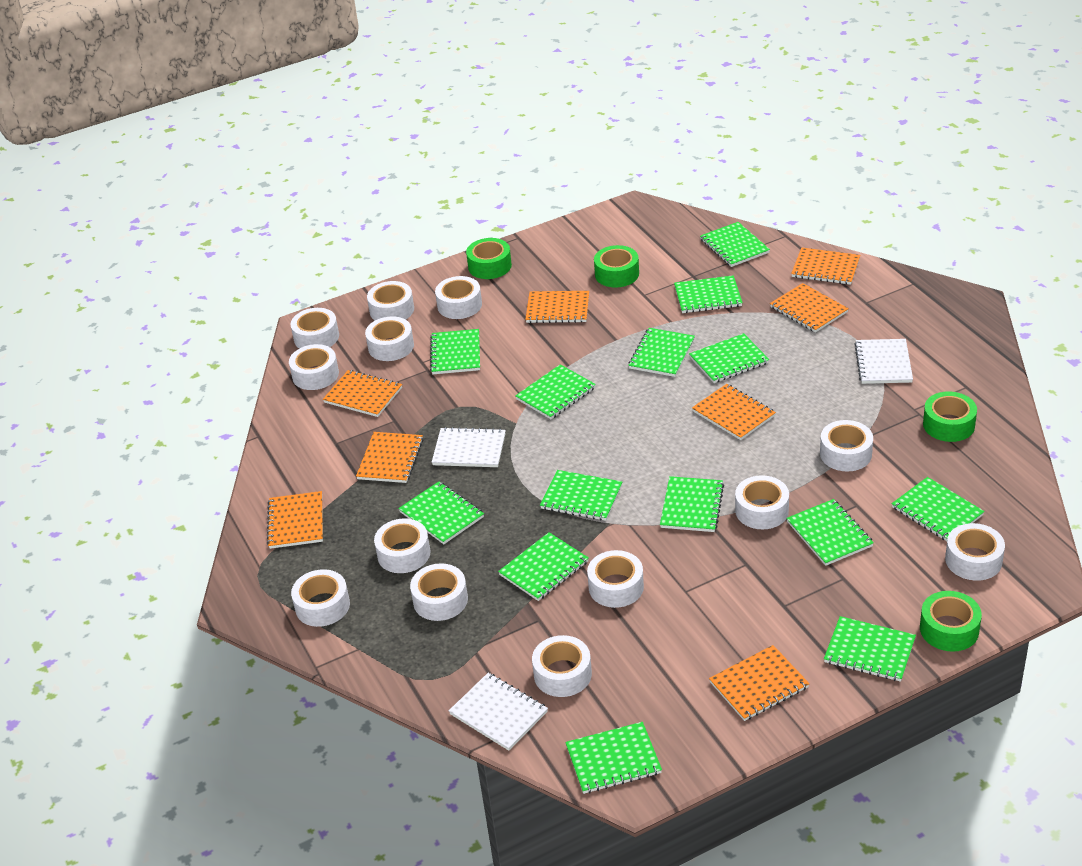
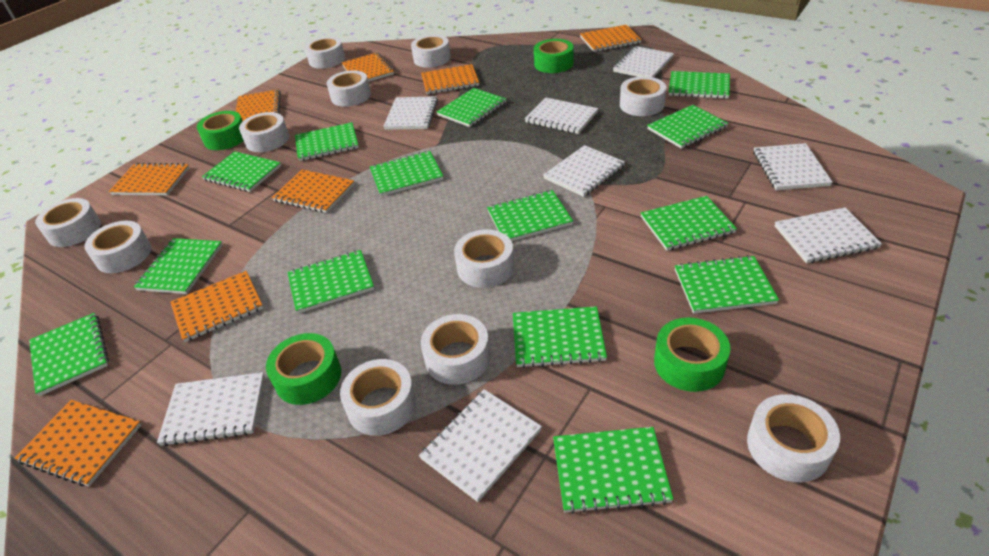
white notebook: [432,427,506,467] [449,673,548,751] [854,339,913,384] = 3 -> [157,372,265,446] [383,96,438,130] [419,389,542,502] [525,97,598,134] [543,145,625,197] [613,46,674,78] [753,143,833,190] [775,207,882,263] = 8
white tape: [289,344,339,390] [290,308,339,349] [291,569,350,627] [365,316,414,361] [367,281,414,320] [374,518,430,573] [410,563,468,621] [435,276,482,319] [532,635,592,697] [587,550,644,608] [735,475,789,529] [820,420,873,471] [945,523,1005,581] = 13 -> [35,198,101,247] [84,221,151,273] [239,112,289,152] [305,37,345,69] [327,70,371,107] [340,359,416,436] [411,35,451,68] [421,314,491,385] [454,229,515,288] [620,76,666,116] [747,394,840,482] = 11

